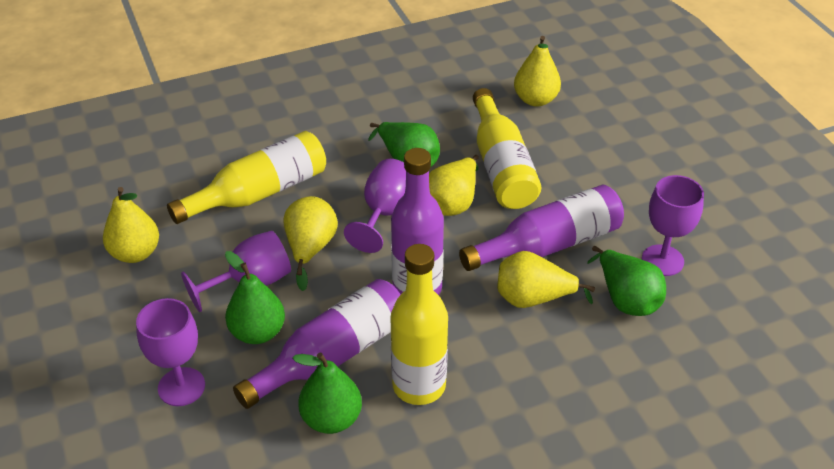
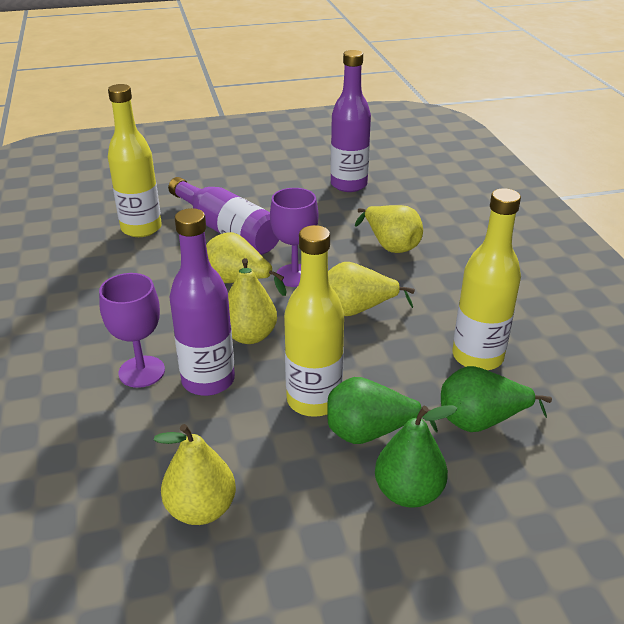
green pear: [225,251,285,344] [292,353,362,434] [368,122,440,167] [587,246,666,316] = 4 -> [328,377,438,444] [375,405,458,508] [441,366,552,432] = 3
purple goblet: [136,298,205,406] [181,231,291,312] [344,159,406,253] [642,175,704,276] = 4 -> [99,273,165,388] [270,188,318,287] = 2

